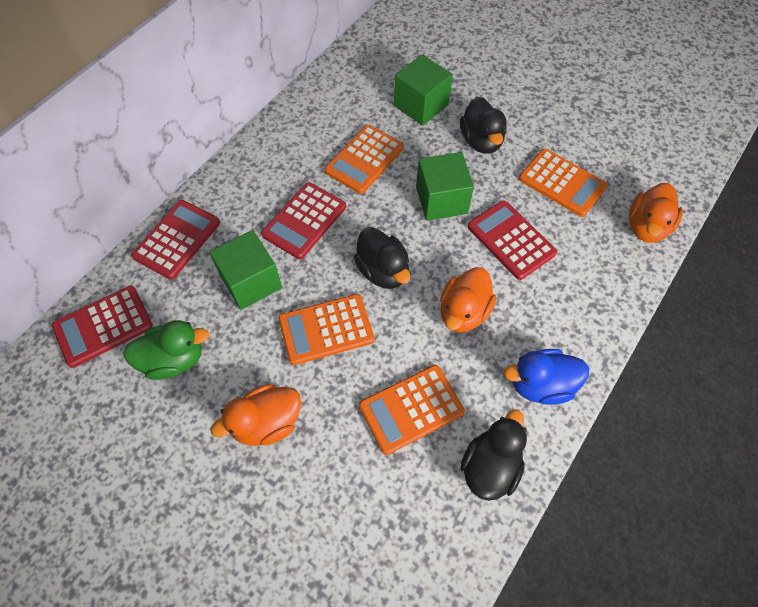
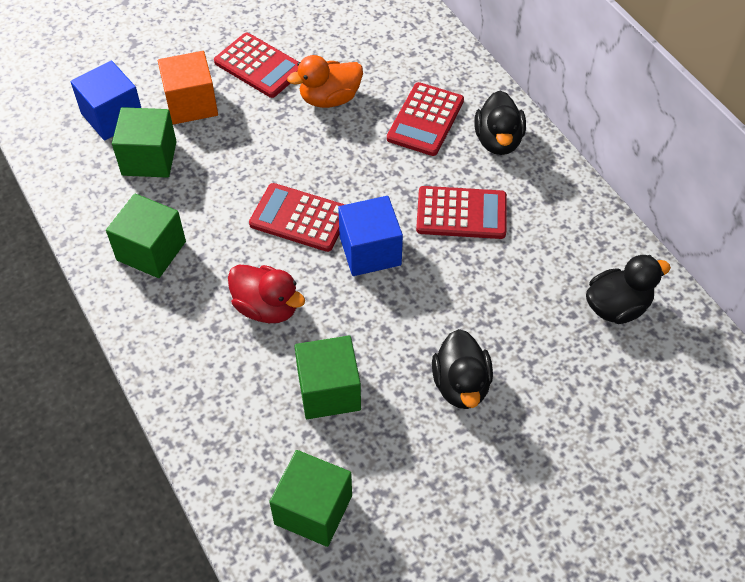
blue cube: none = 0 -> [70,60,141,141] [338,196,403,276] = 2
blue duck: [504,349,589,405] = 1 -> none = 0
green cube: [209,230,282,310] [394,55,453,126] [416,152,474,221] = 3 -> [106,194,186,278] [112,107,177,178] [269,450,352,547] [295,335,361,419] = 4
green duck: [123,320,209,380] = 1 -> none = 0
orange calculator: [278,294,374,365] [325,125,404,194] [359,365,465,455] [519,148,608,217] = 4 -> none = 0
orange cube: none = 0 -> [158,51,218,125] = 1
orange duck: [211,384,301,446] [440,267,496,333] [629,183,683,243] = 3 -> [287,55,363,108] = 1
red duck: none = 0 -> [228,265,305,323] = 1

